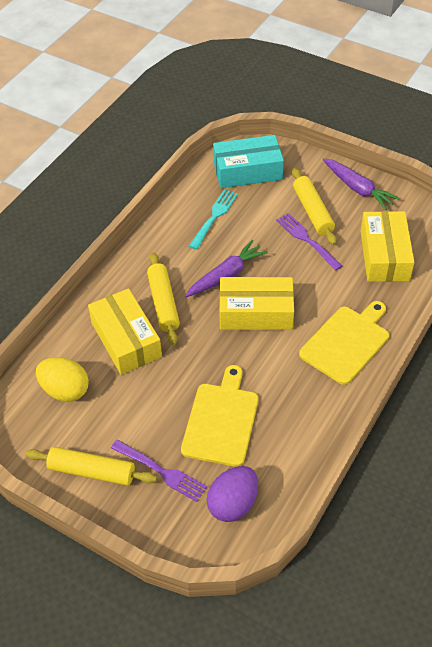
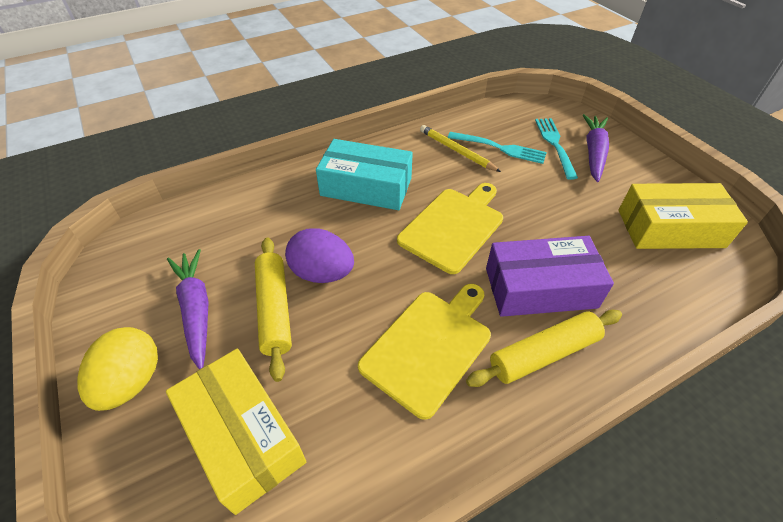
purple box: none = 0 -> [486,236,614,317] = 1
purple fork: [111,440,207,502] [276,213,342,271] = 2 -> none = 0
turquoise fork: [189,189,238,250] = 1 -> [448,132,547,164] [535,118,578,180] = 2
yellow box: [88,288,162,375] [219,277,294,330] [361,211,415,282] = 3 -> [166,349,306,515] [618,183,748,249] = 2
yellow pencil: none = 0 -> [420,125,501,172] = 1
yellow rolling pin: [26,447,157,486] [147,253,180,345] [292,168,337,245] = 3 -> [255,238,292,382] [466,310,622,387] = 2

